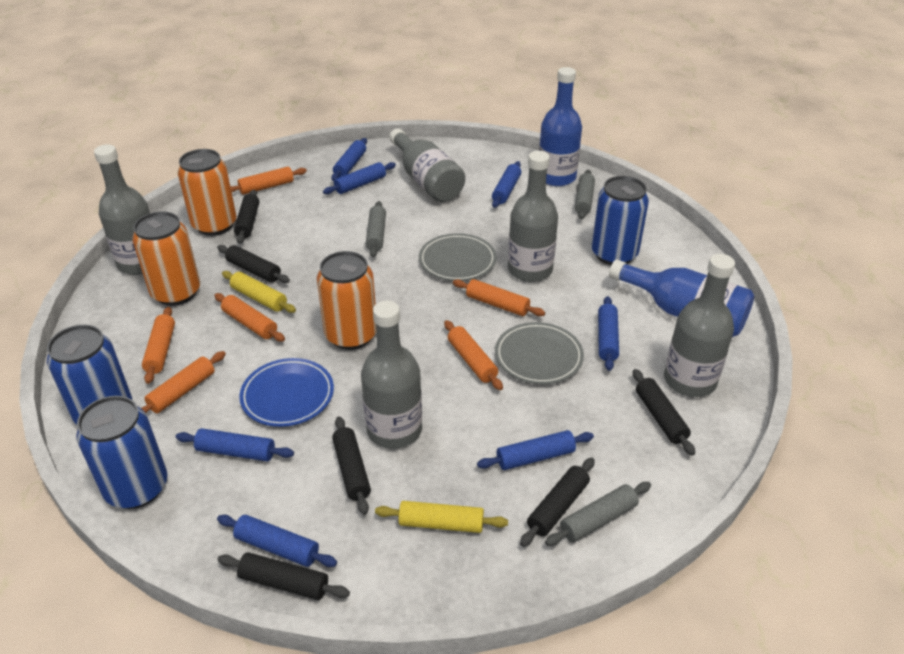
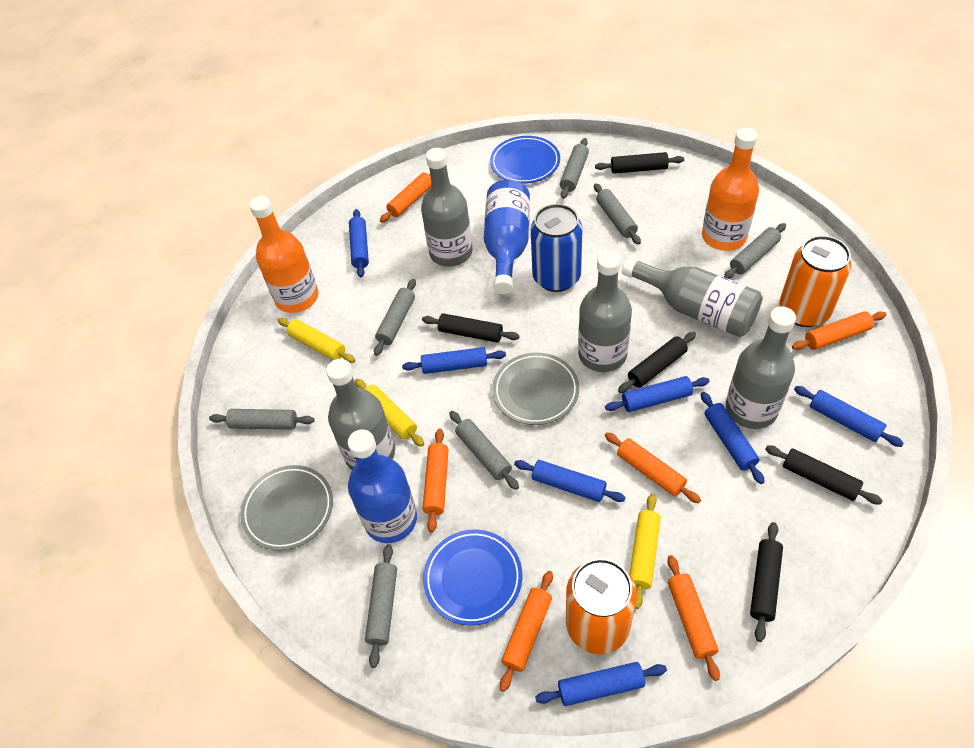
black rolling pin: [217,245,290,283] [217,552,350,600] [234,190,259,244] [332,416,371,515] [520,458,595,547] [633,369,695,455] = 6 -> [422,313,520,343] [595,152,684,174] [618,332,696,393] [750,522,783,642] [765,445,883,505] = 5
blue can: [47,325,132,425] [76,396,167,509] [591,176,649,265] = 3 -> [531,204,583,292] = 1
blue plate: [239,358,334,427] = 1 -> [423,530,523,626] [490,136,560,184] = 2
grey rolling pin: [366,201,386,257] [545,482,651,546] [575,170,595,219] = 3 -> [209,409,315,430] [365,544,397,668] [374,279,416,356] [449,411,519,490] [560,138,589,199] [594,183,641,245] [724,223,786,279] = 7
orange bottle: none = 0 -> [249,196,318,313] [702,128,759,251] = 2
orange can: [132,211,200,306] [178,149,237,236] [317,251,377,350] = 3 -> [566,558,637,654] [779,235,851,327] = 2
yellow rolling pin: [222,271,296,313] [375,501,508,533] = 2 -> [278,318,356,363] [355,379,424,447] [629,494,661,609] = 3

